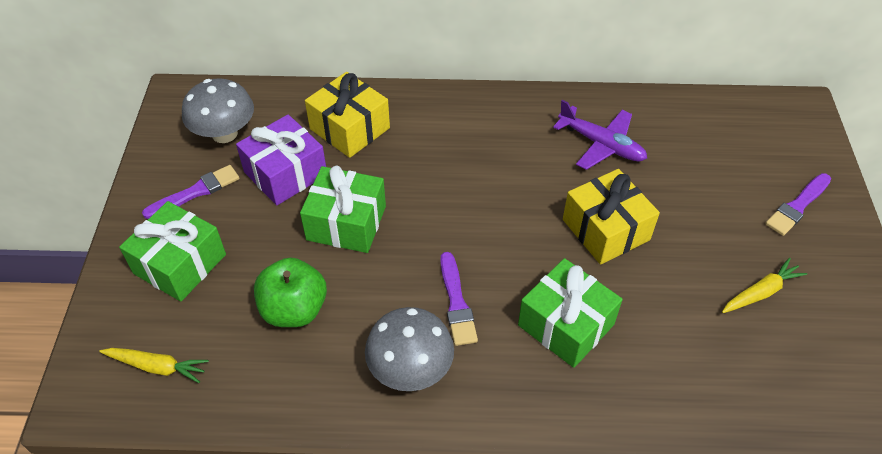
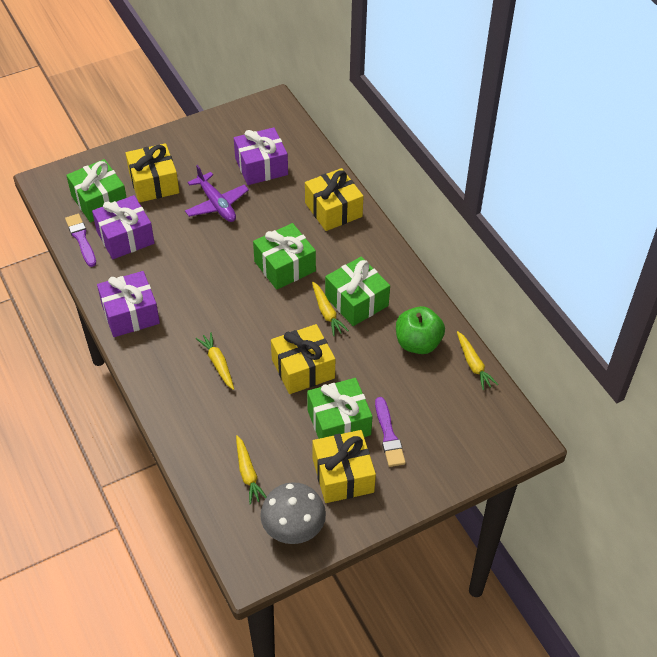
green gift: [119,201,226,302] [300,165,386,253] [518,258,623,368] = 3 -> [66,159,127,223] [253,223,316,290] [307,378,373,439] [325,257,390,326] = 4
grey mushroom: [182,78,254,143] [365,307,454,391] = 2 -> [260,482,326,544] = 1
purple brush: [142,165,239,219] [440,252,478,346] [765,173,831,236] = 3 -> [65,214,96,267] [375,397,406,467] = 2
purple gift: [236,115,326,205] = 1 -> [92,195,155,259] [97,271,160,337] [234,127,288,185] = 3
yellow carrot: [99,348,209,383] [722,258,807,313] = 2 -> [196,332,234,390] [236,435,266,504] [312,281,349,336] [457,331,499,390] = 4
yellow gift: [305,72,390,158] [563,169,660,265] = 2 -> [126,143,179,203] [271,324,335,394] [305,168,364,231] [313,430,376,503] = 4

